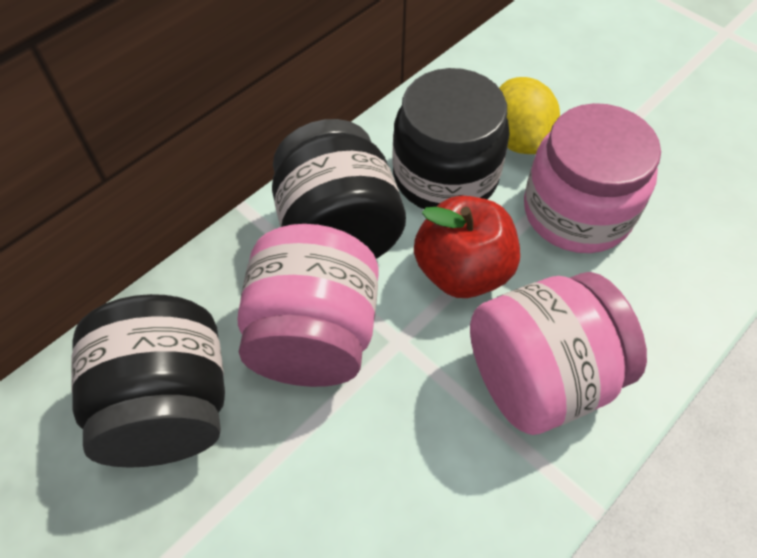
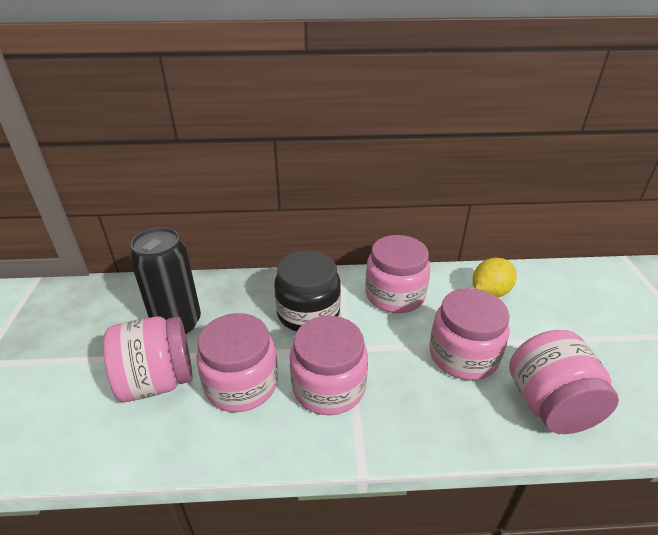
black can: none = 0 -> [130,227,201,334] = 1
black jar: [71,294,225,468] [272,119,406,259] [392,68,510,209] = 3 -> [274,251,341,331] = 1
pink jar: [237,224,378,387] [470,272,647,435] [524,103,661,253] = 3 -> [103,316,192,402] [196,313,278,412] [290,316,368,415] [365,235,430,313] [430,288,510,380] [509,330,619,434] = 6
red apple: [414,196,520,298] = 1 -> none = 0

